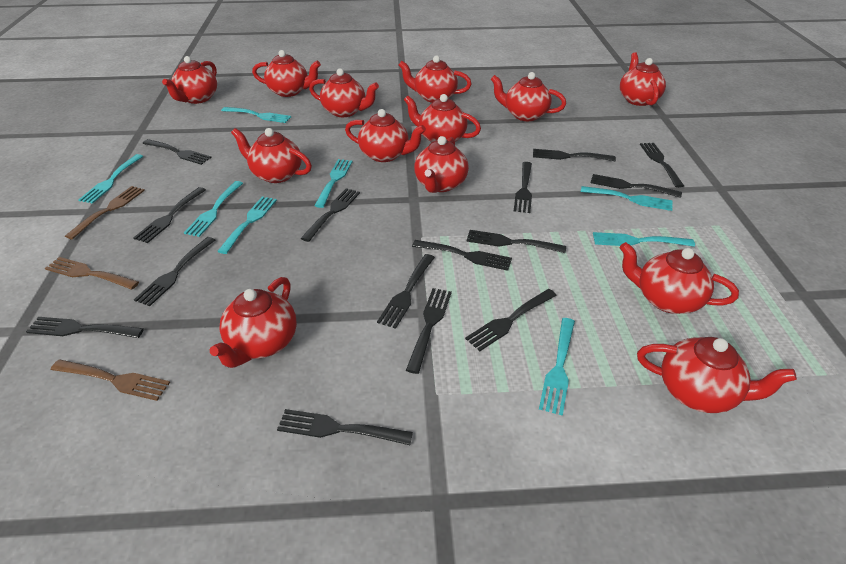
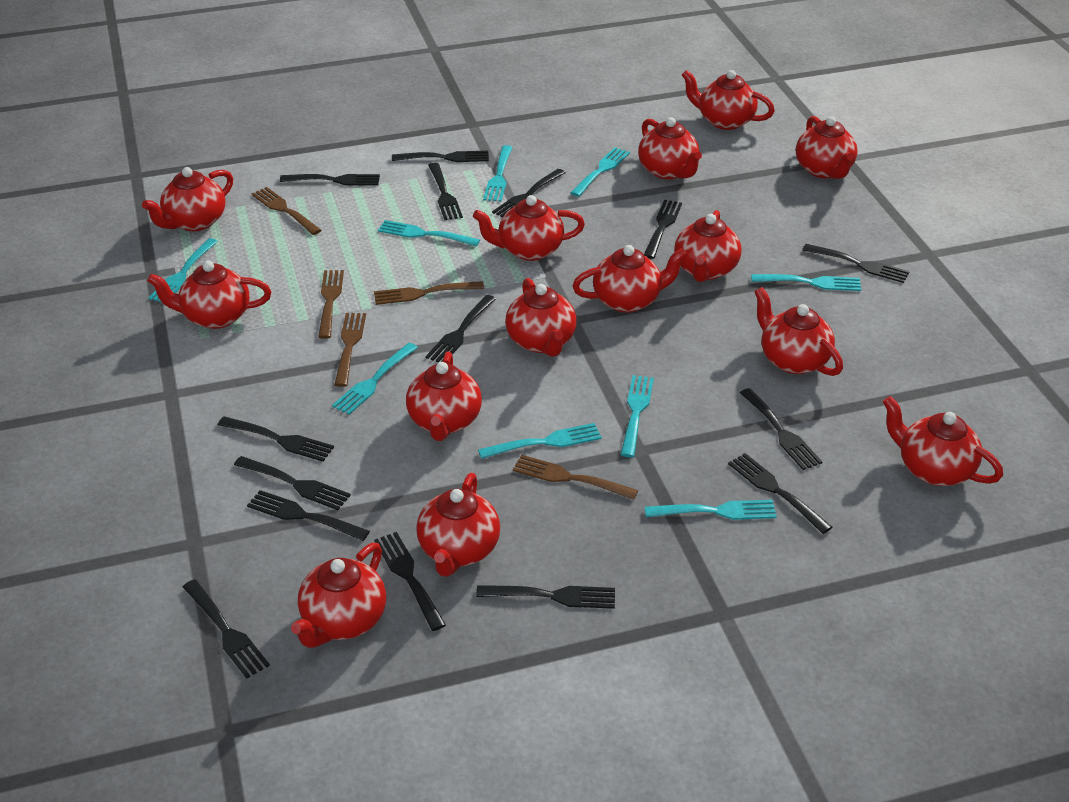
brown fork: [45,257,139,290] [51,360,170,401] [65,186,145,239] = 3 -> [251,187,321,235] [318,270,344,339] [334,313,366,387] [374,281,484,305] [513,455,638,500] = 5
red teapot: [162,56,217,104] [210,277,297,368] [231,128,312,183] [252,50,321,97] [309,68,379,117] [345,109,426,162] [399,55,472,103] [404,94,481,142] [414,136,469,193] [491,72,566,121] [620,52,666,106] [620,242,739,314] [637,337,797,413] = 13 -> [142,167,233,231] [147,260,271,329] [291,543,386,648] [406,352,482,441] [416,473,500,577] [473,195,585,261] [505,278,577,357] [572,245,687,313] [638,117,702,179] [674,210,741,282] [682,70,775,130] [754,287,843,376] [796,116,858,179] [883,396,1003,486] = 14
turquoise fork: [78,154,143,204] [184,181,243,237] [217,196,277,254] [221,107,291,123] [314,159,353,208] [539,318,575,416] [581,186,673,211] [593,232,695,247] = 8 -> [149,238,218,302] [332,343,418,415] [378,220,480,247] [478,423,602,459] [483,145,513,202] [571,147,630,197] [621,375,654,457] [645,500,777,520] [751,274,861,291] = 9

